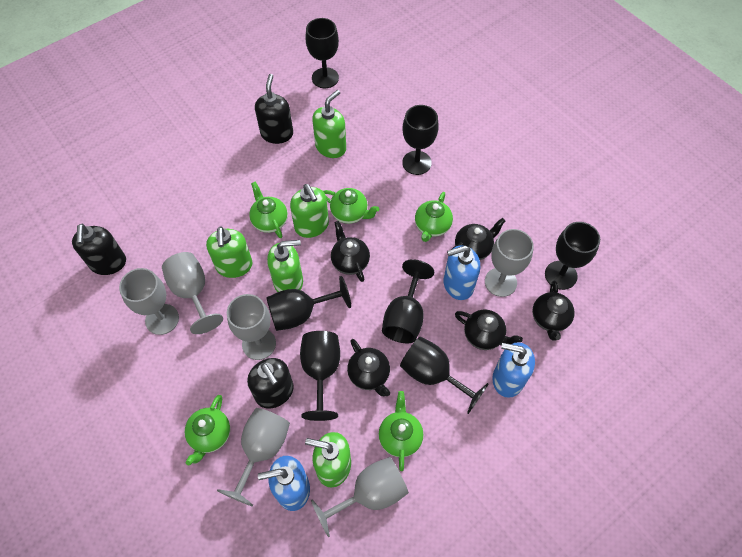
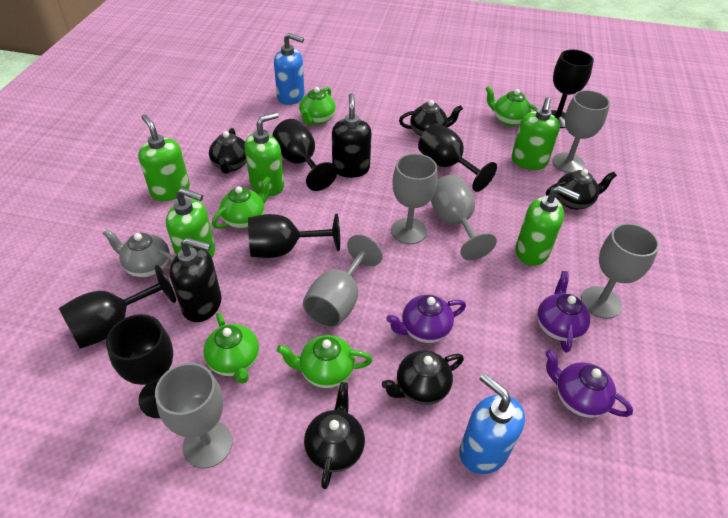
black goblet: [266,276,351,331] [300,331,340,421] [306,18,339,88] [382,259,434,343] [400,337,489,414] [402,105,439,175] [545,222,600,290] = 7 -> [59,265,176,349] [106,314,173,418] [248,213,340,258] [272,119,337,191] [418,123,497,192] [551,50,594,128] = 6
black soap dispenser: [72,224,126,275] [247,358,294,409] [255,74,293,144] = 3 -> [170,238,222,322] [332,93,372,178] = 2
blue soap dispenser: [258,456,310,511] [443,245,480,300] [492,342,535,398] = 3 -> [274,33,305,105] [459,373,525,474] = 2
grey teapot: none = 0 -> [103,229,175,277] = 1
purple teapot: none = 0 -> [386,295,466,343] [537,271,590,353] [545,350,633,418] = 3

